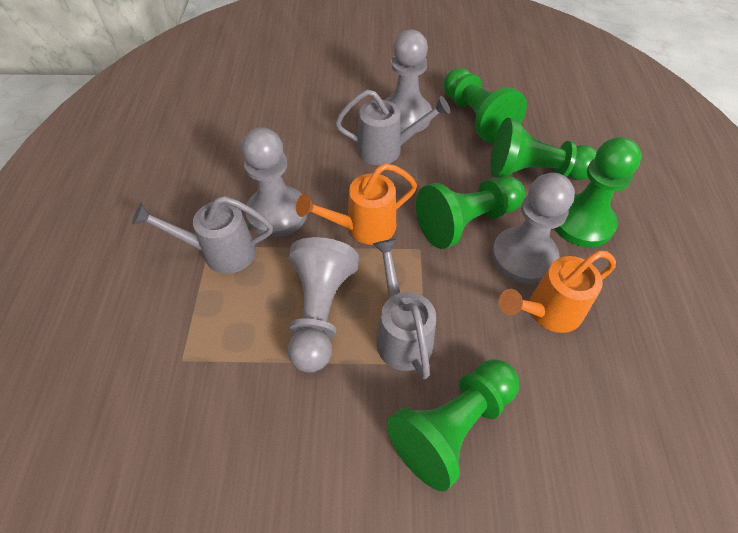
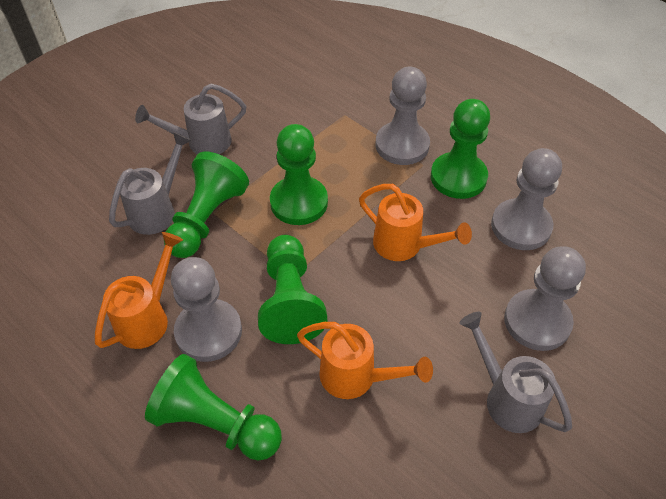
orange watering can: [296,163,417,245] [499,250,616,333] = 2 -> [95,232,183,349] [297,322,433,399] [359,184,472,261] = 3

